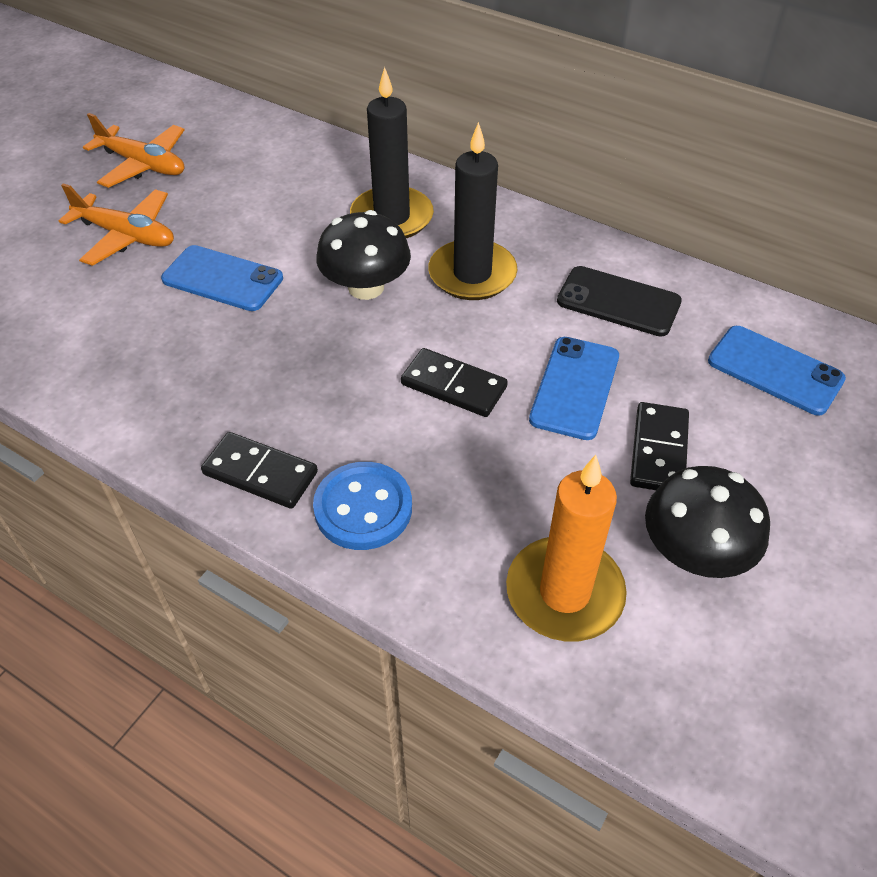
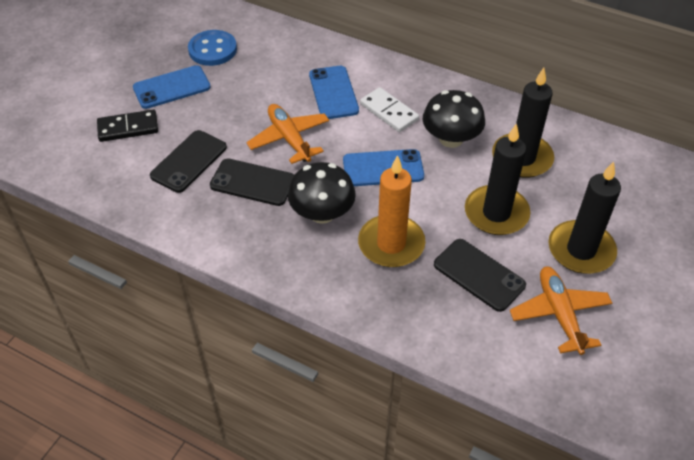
black candle: [350,67,434,238] [428,122,517,300] = 2 -> [465,123,531,235] [492,68,554,178] [548,162,621,274] = 3
black domino: [201,432,318,509] [401,348,508,417] [630,402,689,490] = 3 -> [97,110,158,142] = 1
black phone: [557,266,682,337] = 1 -> [150,130,227,193] [210,159,294,206] [434,239,526,312] = 3
white domino: none = 0 -> [360,87,419,132] = 1

